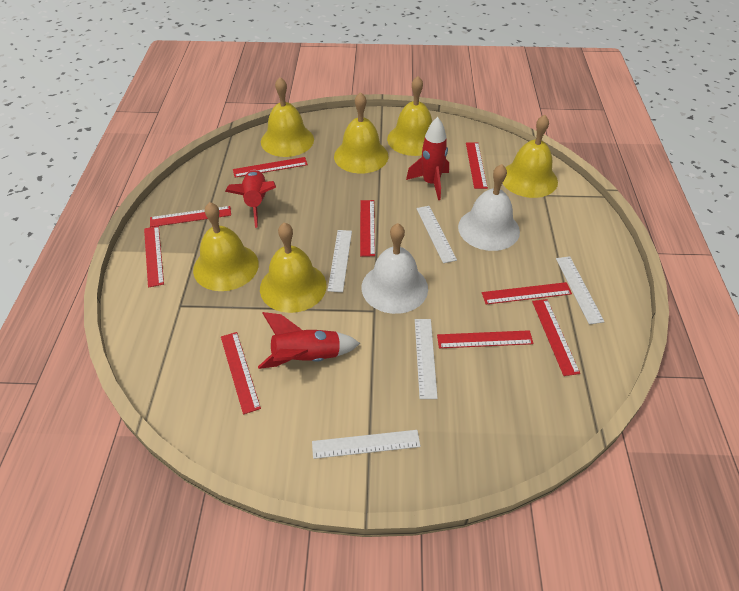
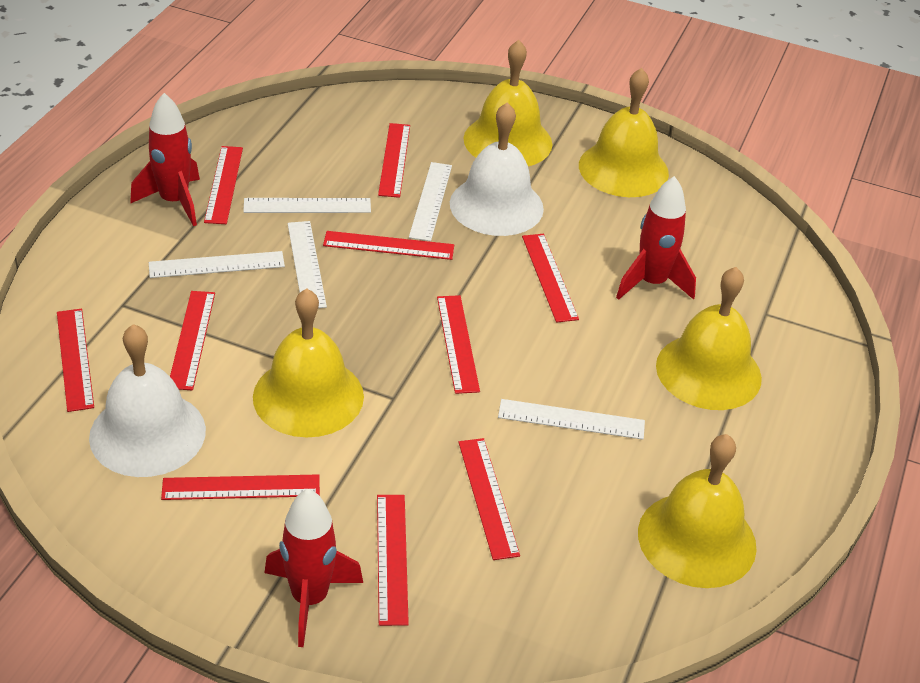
red ruler: [144,226,164,288] [150,206,231,227] [221,332,261,414] [233,157,308,178] [360,200,375,256] [437,330,533,348] [466,142,488,189] [482,282,572,304] [532,299,580,376] = 9 -> [57,309,94,412] [161,474,320,500] [170,291,215,390] [204,146,243,224] [323,231,454,260] [377,495,409,626] [378,123,410,198] [437,295,480,394] [458,438,520,560] [522,234,579,323] = 10
yellow bell: [193,202,259,291] [260,222,327,313] [261,77,314,157] [334,92,388,174] [387,76,432,156] [503,115,558,198] = 6 -> [253,288,364,437] [463,40,552,166] [579,68,669,197] [638,434,757,588] [656,267,762,410] = 5

